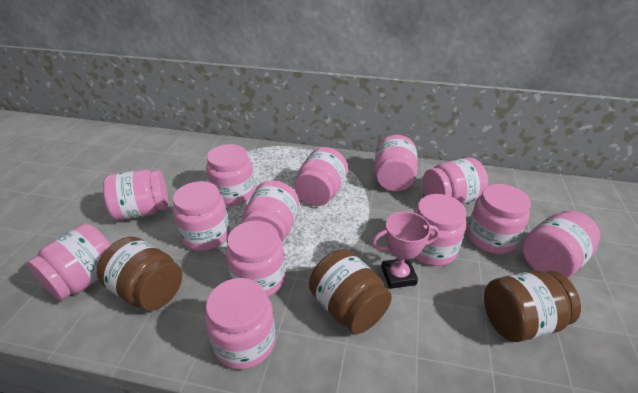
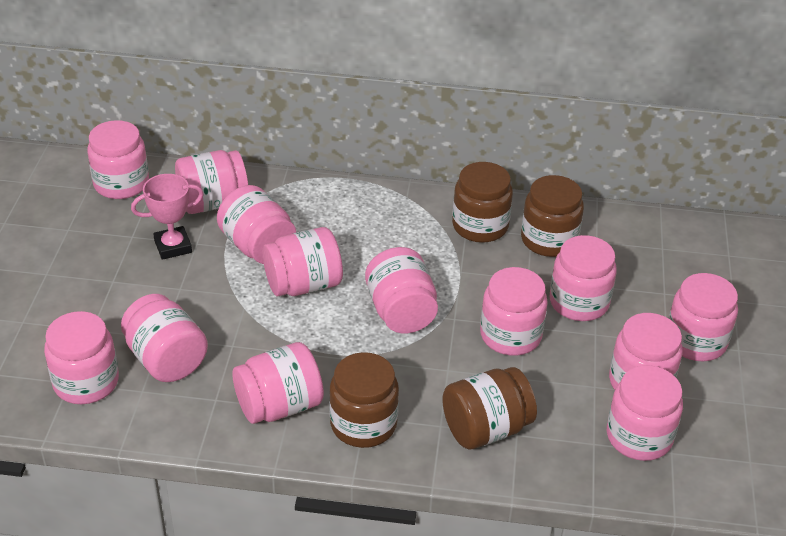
brown jar: [97,237,182,311] [309,249,392,334] [484,270,581,342] = 3 -> [329,352,399,448] [442,367,537,450] [452,162,513,243] [521,175,584,257] = 4

